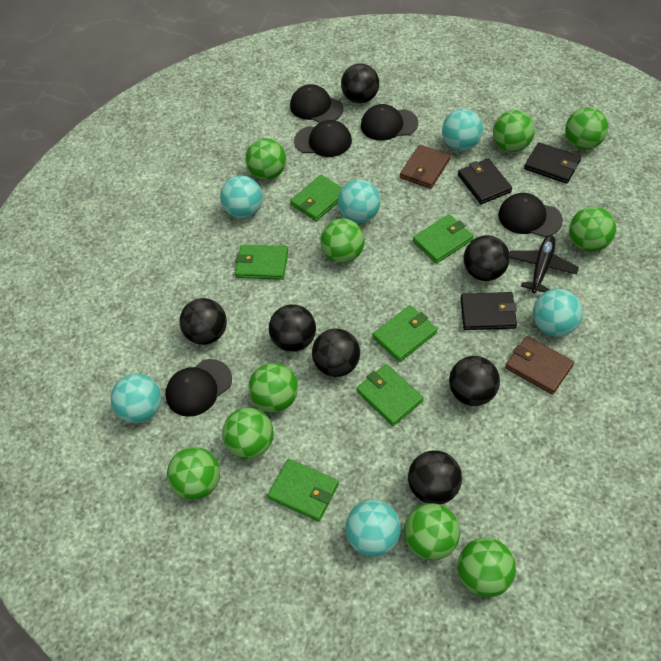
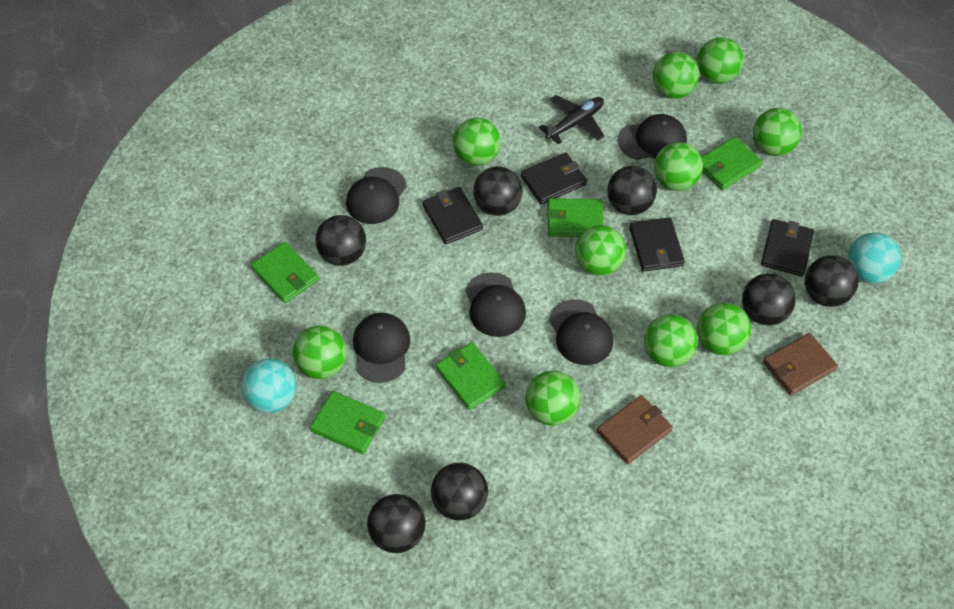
black wallet: [458,158,512,204] [461,292,517,330] [524,142,581,184] = 3 -> [423,187,483,244] [521,152,587,204] [629,218,685,272] [761,219,815,276] = 4
green wallet: [235,245,288,280] [268,459,339,521] [290,175,342,221] [356,364,424,426] [372,305,437,362] [413,214,473,264] = 6 -> [251,242,319,303] [310,391,385,454] [436,342,506,410] [547,198,603,237] [702,137,762,190] = 5
turquoise ball: [111,374,161,423] [220,176,262,218] [338,180,381,223] [345,500,401,557] [442,109,483,151] [533,289,583,337] = 6 -> [241,359,296,413] [848,232,901,284] = 2

